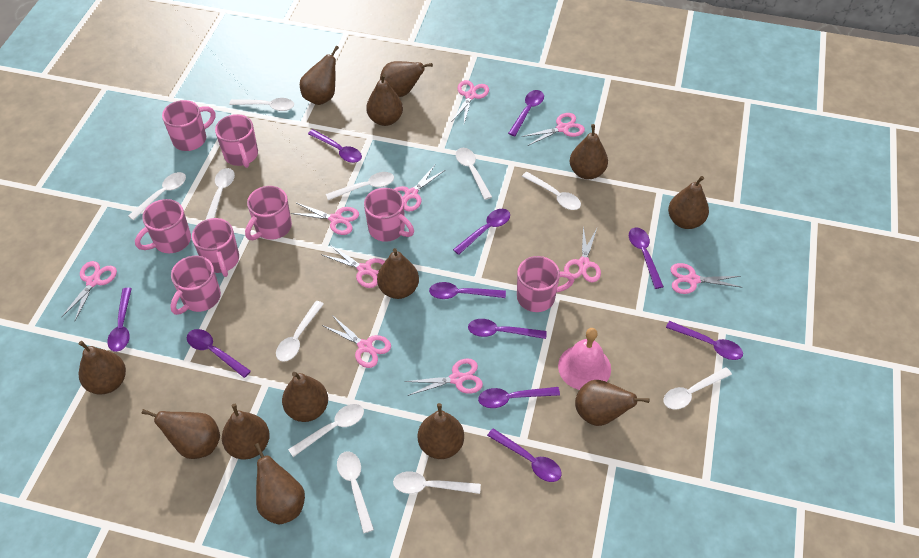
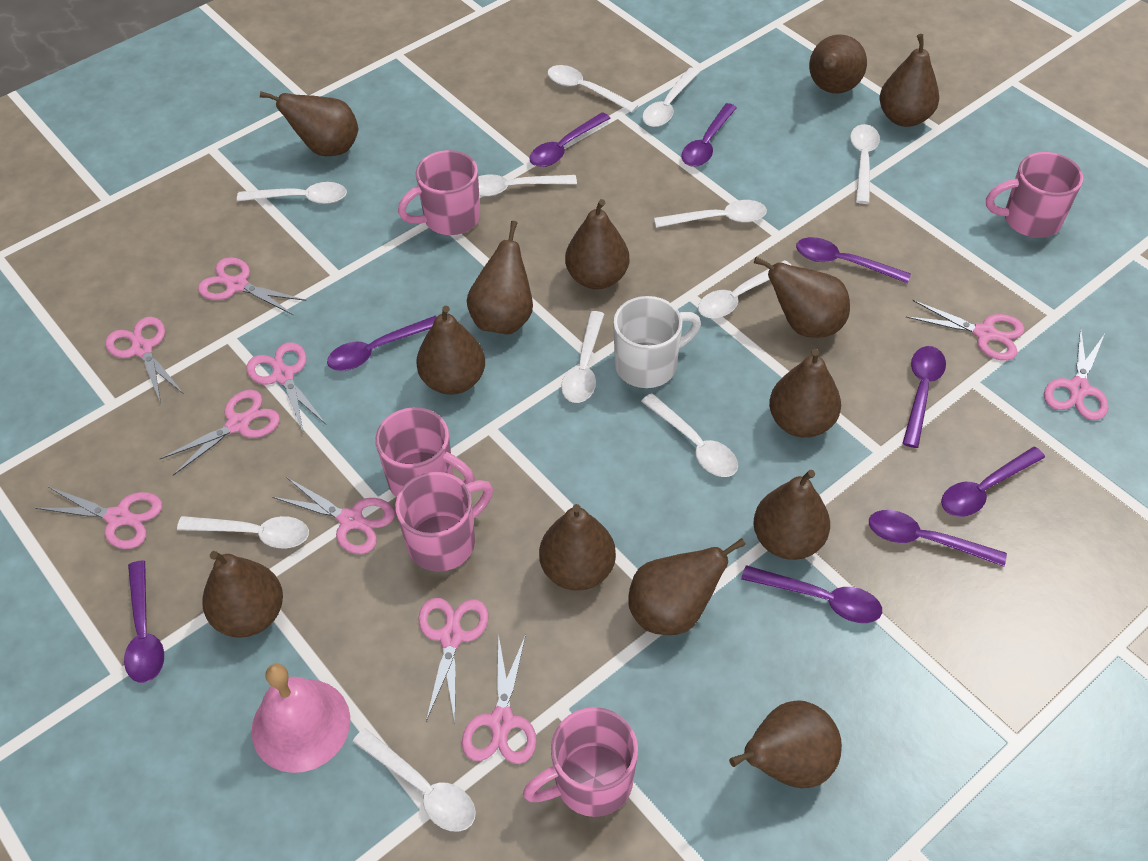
pink mug: [135,199,191,253] [162,100,215,151] [170,256,221,315] [192,218,239,277] [215,114,258,168] [245,186,292,240] [364,188,414,242] [517,256,575,312] = 8 -> [375,407,475,497] [395,472,493,572] [398,150,480,235] [523,707,638,817] [986,152,1083,238] = 5
purple spoon: [107,288,132,352] [187,329,251,378] [308,129,362,163] [429,282,506,299] [453,209,510,255] [468,319,547,339] [478,387,560,408] [487,428,562,482] [508,90,544,136] [629,228,664,289] [666,321,743,360] = 11 -> [124,560,164,683] [327,315,437,371] [529,112,611,167] [681,103,737,167] [741,565,882,623] [796,237,911,283] [869,510,1007,567] [902,346,946,448] [941,447,1045,517] = 9
white mug: none = 0 -> [613,296,701,388] = 1

